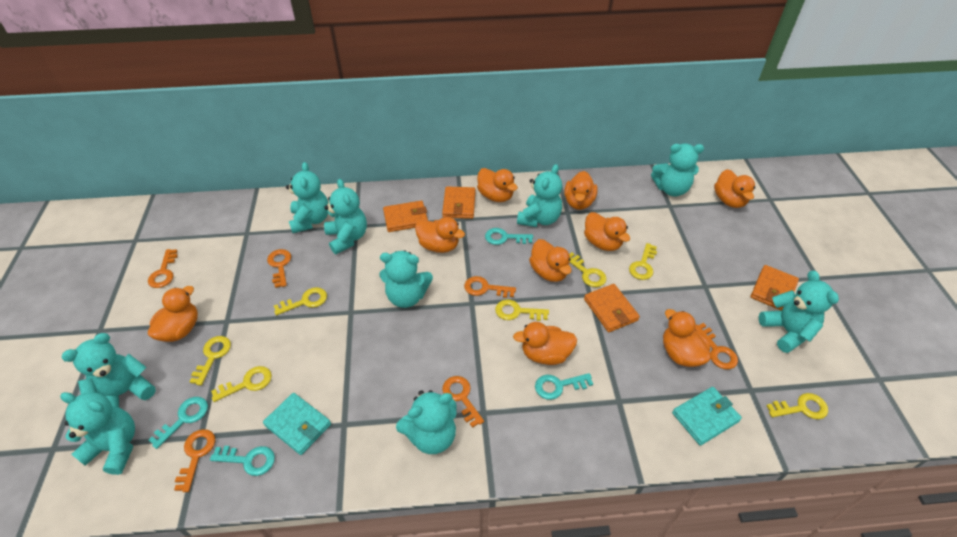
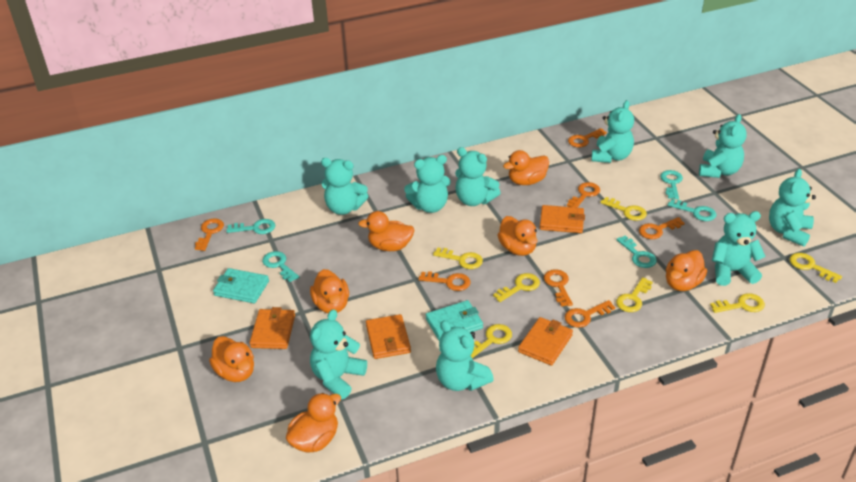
orange duck: [148,286,198,342] [415,217,465,253] [477,168,518,202] [513,322,577,365] [529,239,572,282] [564,171,598,210] [584,212,630,251] [663,309,711,367] [714,169,755,208] = 9 -> [209,336,254,382] [286,393,341,452] [310,269,349,313] [358,211,414,251] [497,216,538,256] [503,150,549,185] [666,250,707,291] = 7
orange key: [148,249,178,288] [174,429,215,492] [267,249,291,288] [442,376,484,428] [464,276,516,298] [695,323,738,369] = 6 -> [195,218,224,251] [418,271,471,291] [544,269,573,307] [565,300,615,328] [567,182,600,208] [568,128,607,147] [639,217,685,239] = 7
turquoise key: [149,397,208,449] [210,446,275,476] [485,228,533,245] [535,373,593,400] = 4 -> [226,219,275,234] [262,251,299,282] [616,235,657,268] [660,170,683,199] [668,199,716,221] = 5

